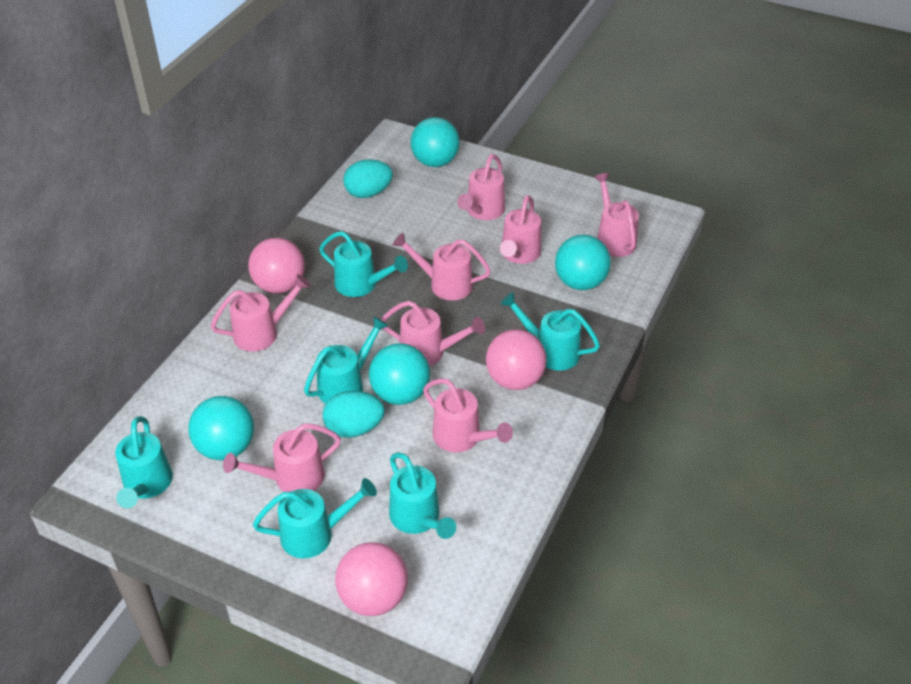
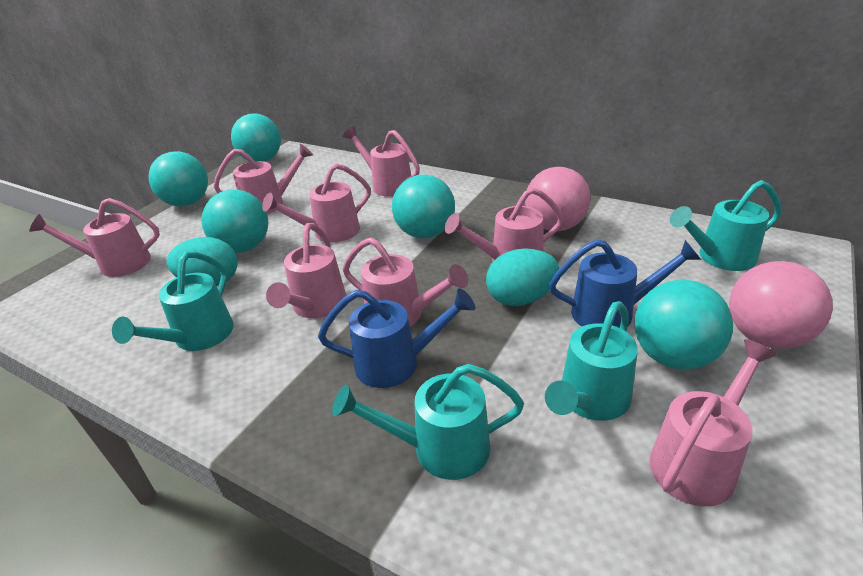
blue watering can: none = 0 -> [318,288,476,388] [549,239,701,328] = 2
pink ball: [248,238,305,293] [335,542,408,616] [486,329,547,390] = 3 -> [525,167,591,231] [729,261,833,349] = 2
turquoise ball: [188,396,254,460] [369,343,430,405] [410,117,460,167] [555,234,611,290] = 4 -> [149,151,208,206] [201,190,268,253] [231,113,281,162] [392,174,455,238] [634,280,733,370] = 5
turquoise watering can: [115,416,173,508] [253,478,377,559] [304,316,389,404] [319,231,408,297] [389,452,456,539] [500,292,600,371] = 6 -> [112,251,234,351] [332,364,524,480] [545,301,638,421] [670,180,782,271] = 4

